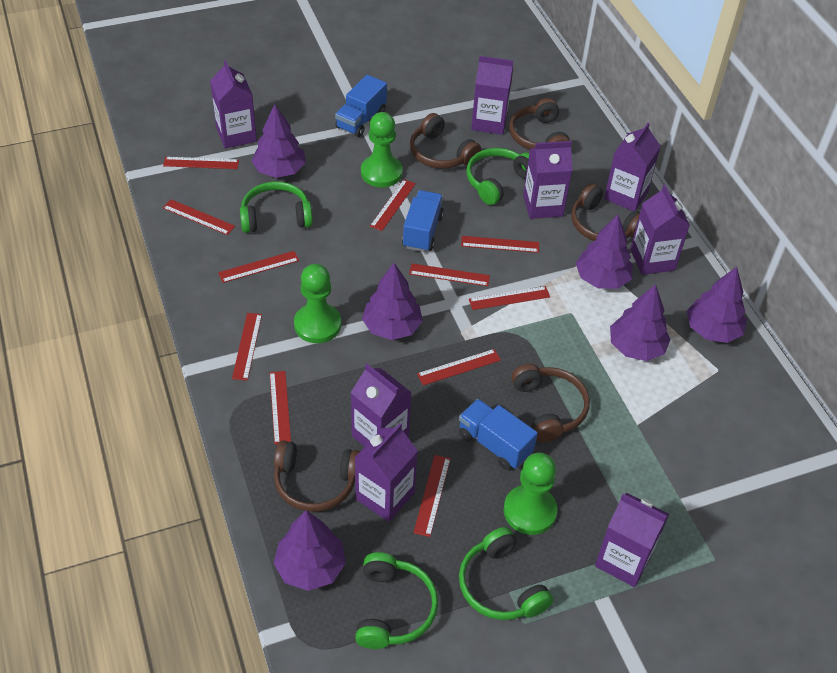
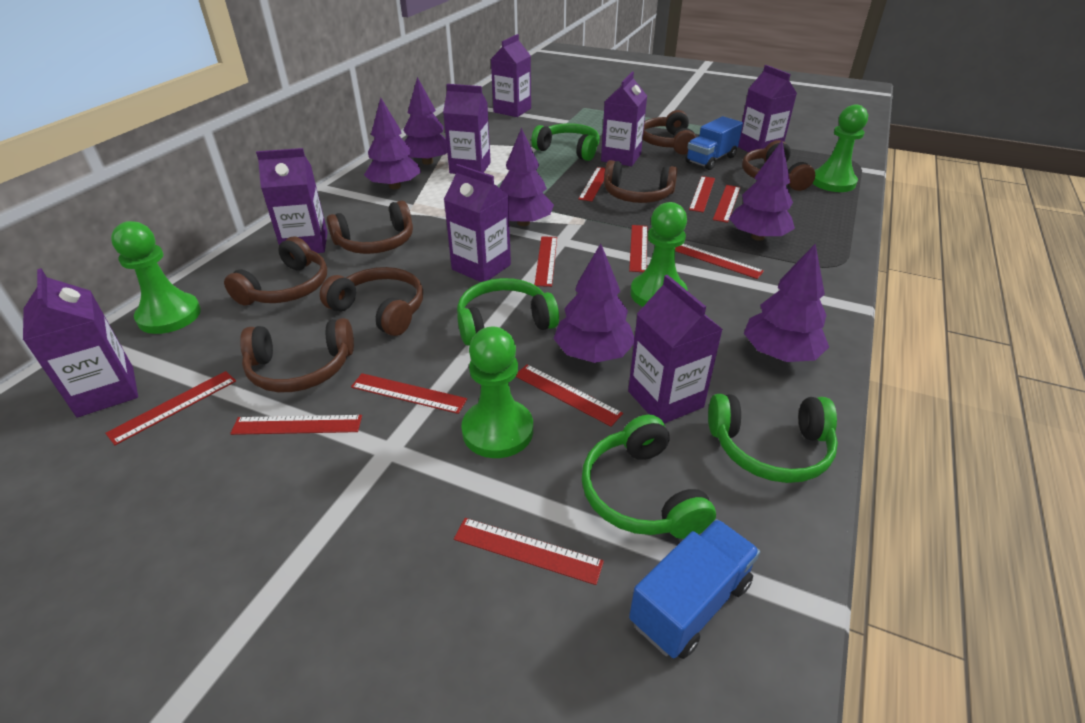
blue truck: [335,75,387,137] [402,190,444,252] [459,399,538,470] = 3 -> [629,519,760,659] [685,116,743,170] = 2
brown headphones: [274,440,360,512] [410,113,481,169] [509,98,570,149] [511,364,590,443] [571,183,640,241] = 5 -> [224,236,327,306] [240,318,354,392] [320,267,423,336] [327,200,413,254] [604,160,678,203] [643,110,696,155] [742,140,815,191] = 7
green pawn: [294,264,341,343] [361,112,403,187] [503,453,557,535] = 3 -> [111,221,201,334] [461,327,533,458] [631,202,688,307] [813,105,868,192] = 4

